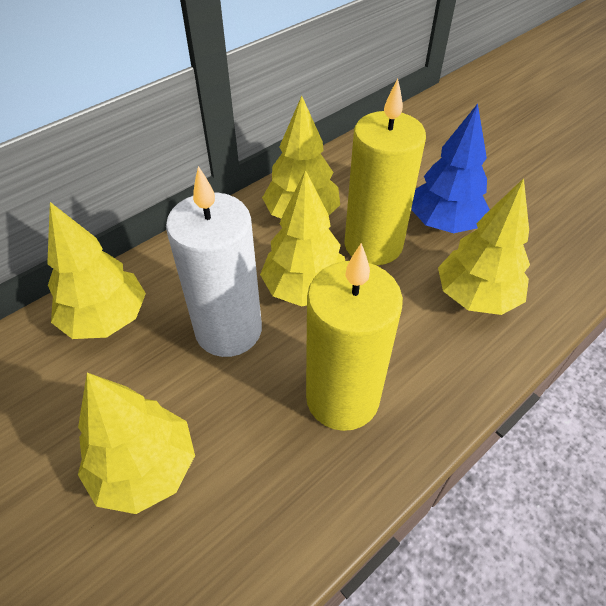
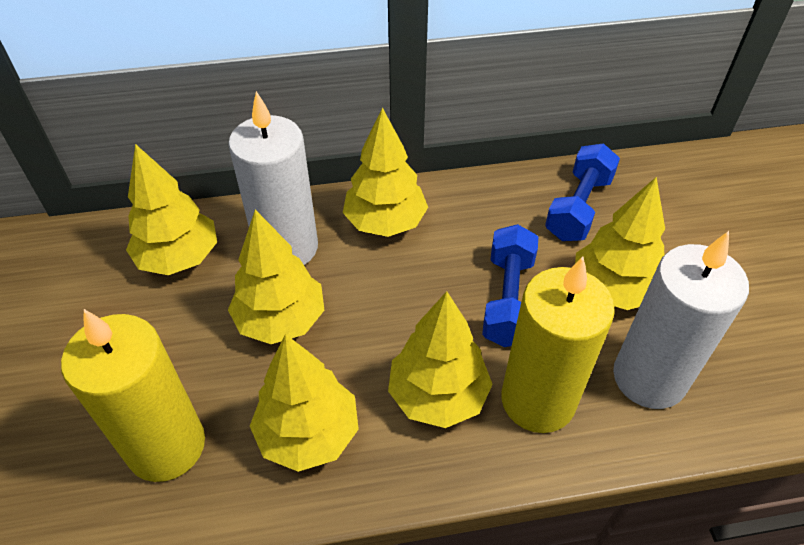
blue dumbbell: none = 0 -> [482,224,538,347] [545,144,620,241] = 2
blue tree: [411,104,490,233] = 1 -> none = 0
white candle: [166,166,262,357] = 1 -> [228,91,318,265] [613,231,749,409] = 2
yellow tree: [47,202,146,339] [78,373,195,514] [260,170,345,307] [262,96,340,218] [438,178,530,315] = 5 -> [126,144,217,275] [228,210,324,344] [250,334,359,472] [343,107,428,237] [388,291,493,428] [575,177,665,310] = 6

